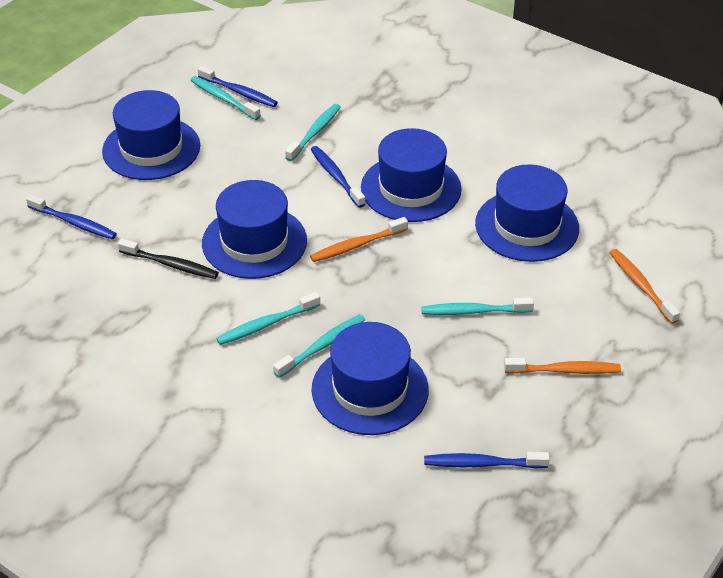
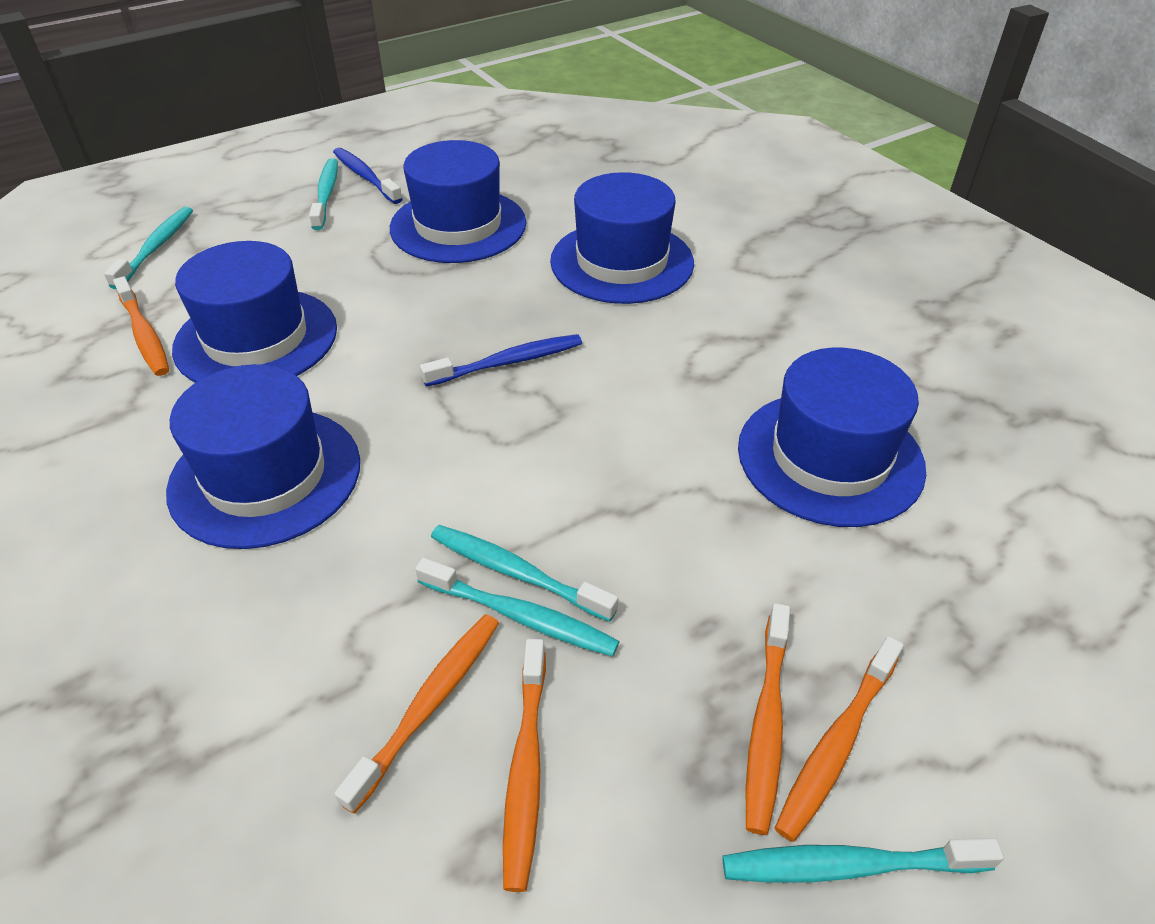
black toothbrush: [118,239,219,279] = 1 -> none = 0
blue toothbrush: [26,194,117,239] [198,66,278,107] [310,146,365,208] [424,452,550,468] = 4 -> [333,148,402,204] [420,334,582,387] = 2
orange toothbrush: [310,217,408,262] [504,358,621,374] [610,249,680,324] = 3 -> [113,276,169,376] [334,614,499,814] [503,639,546,892] [746,603,790,835] [775,636,904,842] = 5

